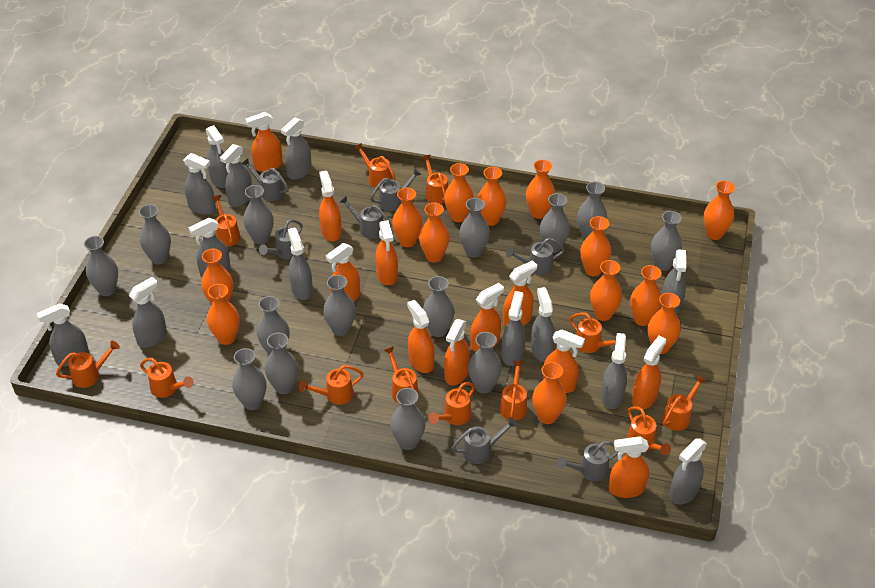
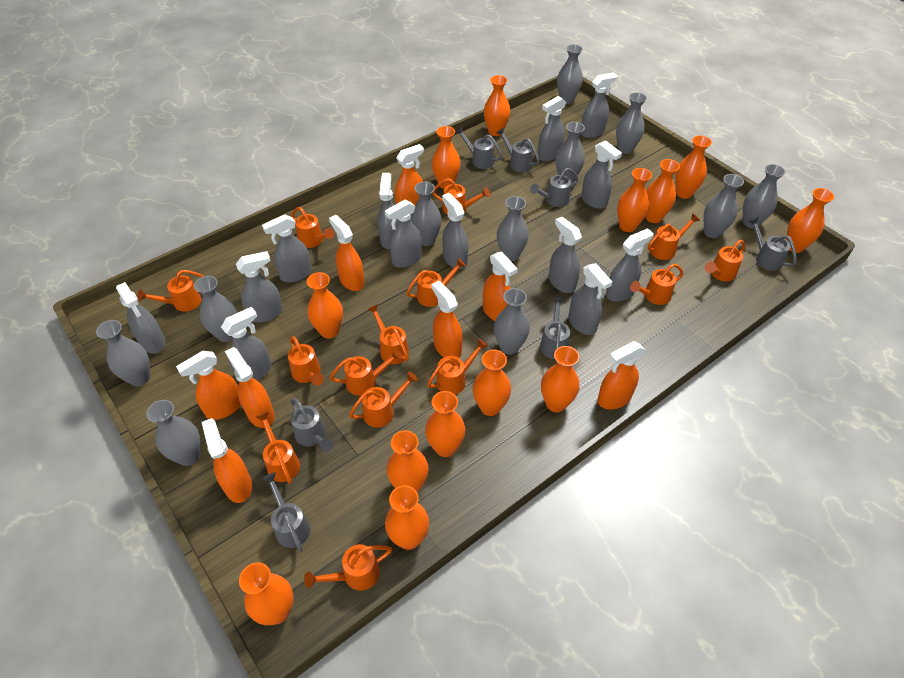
grey vase: [84,236,118,296] [139,204,171,264] [232,348,267,410] [243,185,274,245] [257,296,290,355] [265,333,298,394] [323,275,356,336] [391,388,425,450] [423,276,455,337] [459,198,490,258] [468,332,502,394] [540,193,570,253] [577,182,607,239] [651,211,682,271] = 14 -> [96,320,150,386] [146,400,200,466] [194,276,237,342] [410,182,442,246] [494,288,530,355] [497,196,529,261] [556,122,585,184] [557,44,583,104] [616,92,647,154] [703,174,744,238] [743,164,786,228] = 11
orange spray bottle: [245,112,283,172] [319,171,342,241] [326,243,360,302] [375,220,398,285] [407,300,434,373] [444,319,470,386] [471,283,504,352] [503,260,537,327] [543,330,585,393] [609,436,649,498] [632,336,666,409] = 11 -> [176,351,241,420] [202,418,252,503] [225,347,275,428] [329,215,365,291] [395,144,424,205] [432,281,463,358] [483,251,518,321] [597,341,645,409] = 8
orange watering can: [56,340,120,388] [140,358,194,398] [212,195,240,247] [299,365,363,405] [354,143,396,188] [384,346,419,403] [421,155,448,204] [429,382,475,425] [500,360,527,421] [569,312,616,353] [627,406,671,455] [662,375,707,431] = 12 -> [137,270,204,312] [256,412,300,484] [288,336,324,386] [291,207,334,248] [304,544,392,591] [330,348,402,396] [349,372,418,427] [367,304,409,364] [406,258,466,307] [427,339,488,395] [433,178,490,215] [630,264,683,305] [648,213,700,260] [705,240,745,281] = 14

